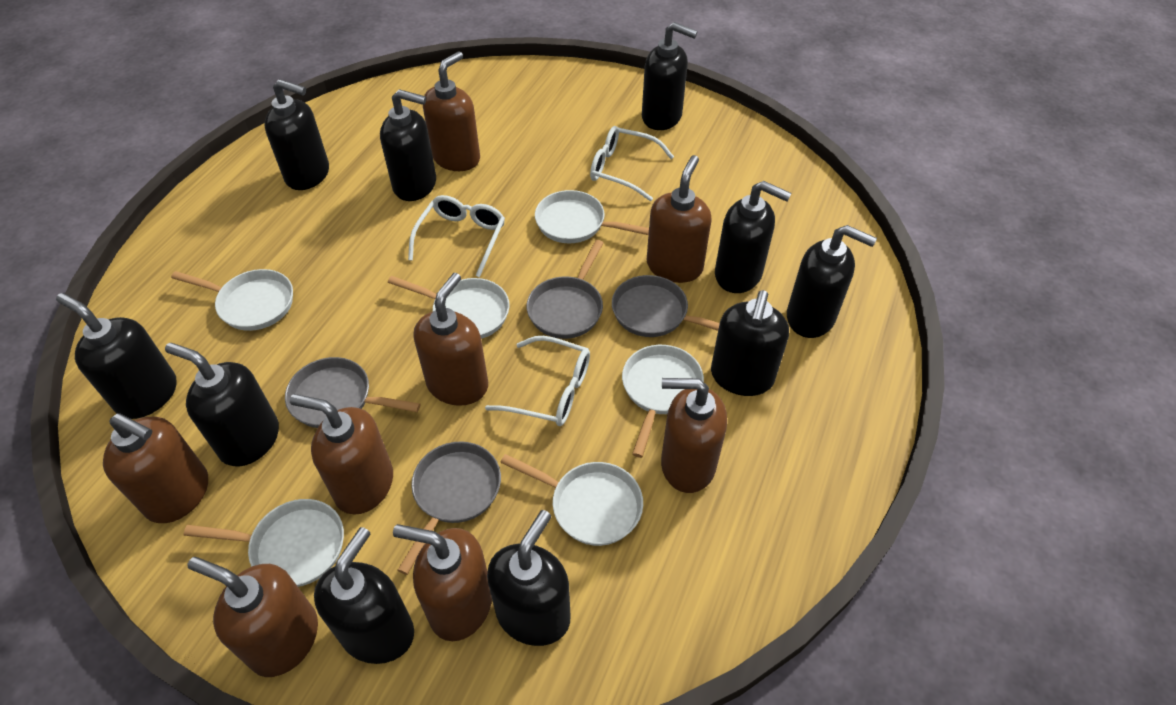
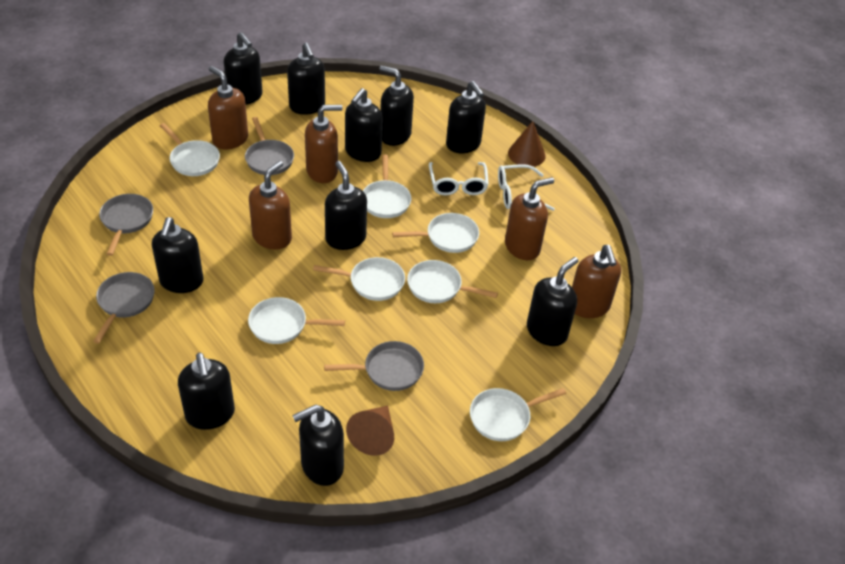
brown cone: none = 0 -> [346,406,394,456] [508,121,546,167] = 2
brown soap dispenser: [103,414,208,523] [188,557,318,677] [290,394,393,515] [393,524,492,641] [414,273,488,406] [423,51,480,171] [647,155,712,283] [661,378,727,493] = 8 -> [208,66,248,149] [249,161,292,249] [305,105,342,183] [505,177,554,260] [572,245,621,318] = 5
white glasses: [408,195,505,277] [485,336,590,426] [590,126,674,201] = 3 -> [429,162,489,195] [498,164,555,211] = 2
white pan: [171,269,293,331] [184,499,344,587] [388,276,509,339] [500,454,643,546] [535,190,649,243] [622,345,704,458] = 6 -> [160,123,220,176] [248,297,345,344] [313,257,405,301] [363,155,411,218] [392,213,479,253] [407,260,498,303] [470,388,566,441] = 7

